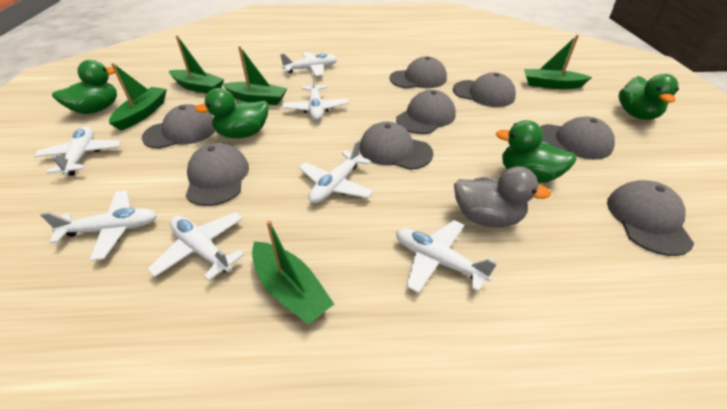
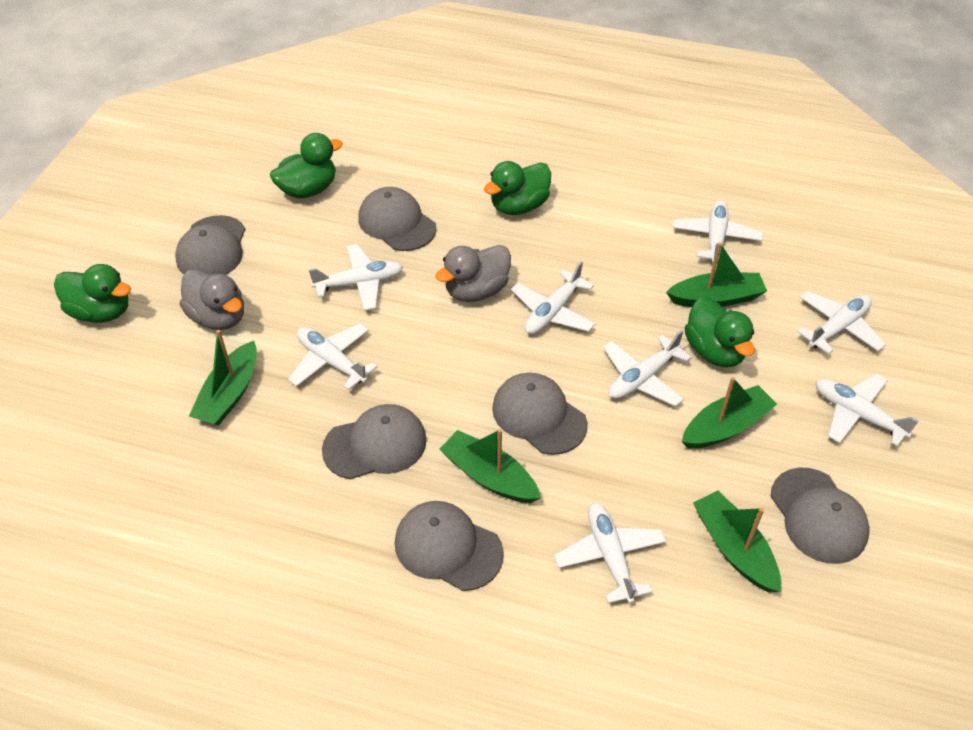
grey cap: [142,104,215,149] [186,143,249,206] [360,121,433,170] [389,56,447,89] [396,90,456,134] [453,73,516,107] [540,116,615,159] [607,180,694,256] = 8 -> [175,215,245,275] [322,404,427,479] [358,187,437,251] [395,501,504,591] [492,373,587,455] [770,467,870,564] = 6
grey duck: [454,166,551,228] = 1 -> [180,269,244,330] [435,245,511,302] = 2
white plane: [34,126,121,176] [40,190,157,261] [147,212,244,281] [280,52,337,76] [282,73,349,121] [299,140,374,203] [396,220,497,293] = 7 -> [288,323,378,390] [308,244,403,311] [511,261,595,334] [554,503,666,604] [603,330,692,407] [673,200,763,263] [797,291,886,354] [816,374,919,446] = 8

